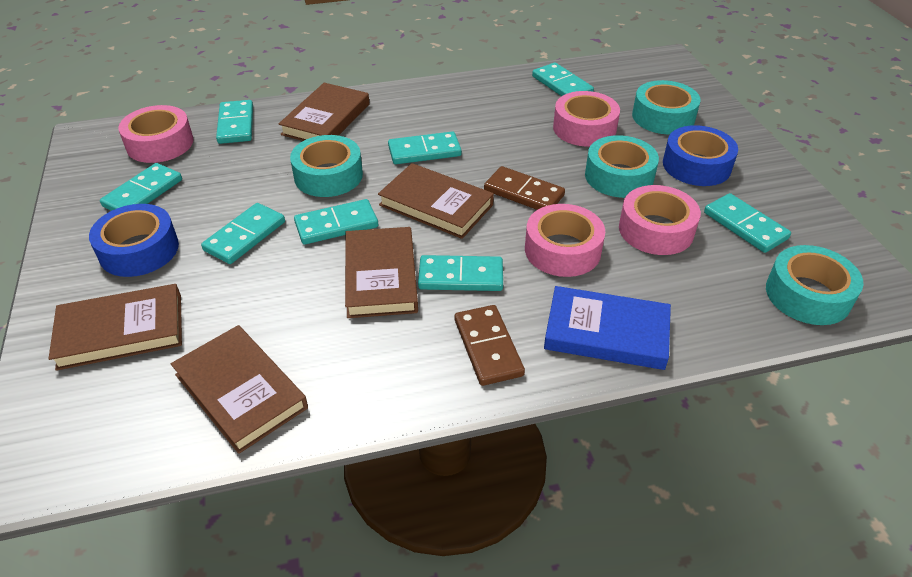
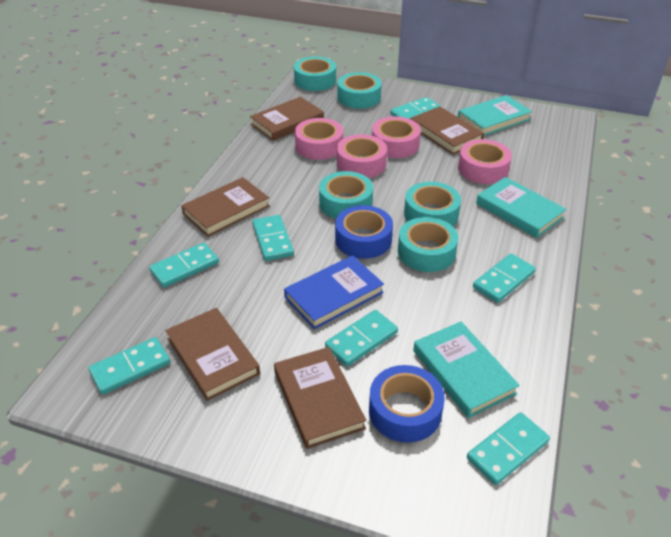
brown domino: [455,305,525,386] [484,166,565,210] = 2 -> none = 0
turquoise book: none = 0 -> [413,322,520,418] [458,95,532,136] [476,177,566,238] = 3
turquoise domino: [100,163,182,211] [201,203,285,264] [216,100,253,144] [294,199,378,245] [388,131,462,164] [418,255,503,291] [532,63,594,96] [704,193,791,253] = 8 -> [89,337,170,395] [149,243,219,288] [252,215,294,261] [325,310,398,366] [390,97,441,120] [467,412,550,485] [473,253,536,303] = 7
turquoise tape: [290,135,363,197] [585,135,659,198] [632,80,701,134] [766,245,864,325] = 4 -> [294,56,336,91] [319,171,373,219] [338,72,382,109] [398,217,458,272] [404,182,461,226] = 5

